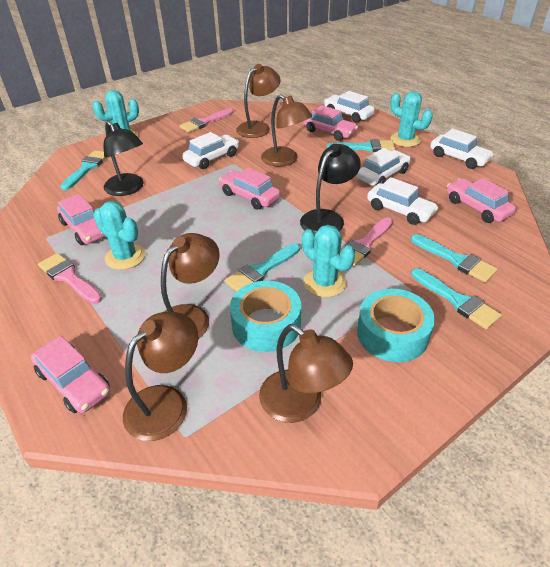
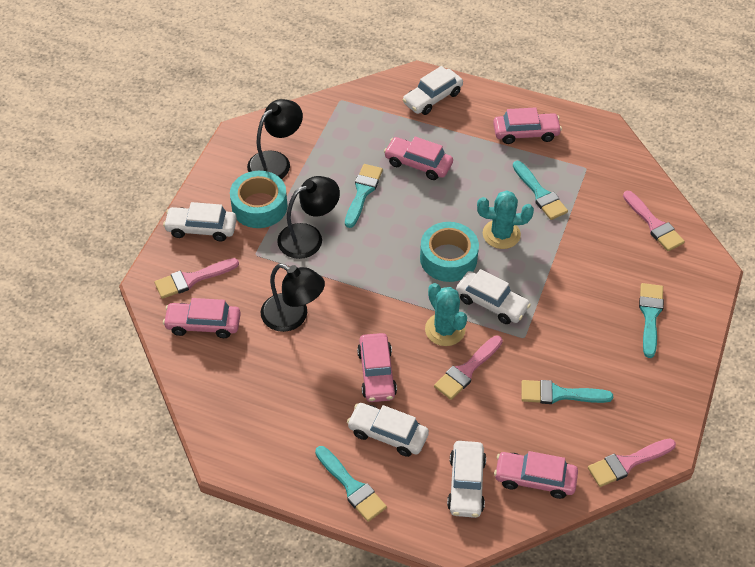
black lamp: [103,121,144,196] [300,144,361,234] = 2 -> [247,99,303,179] [261,264,325,332] [277,176,340,259] = 3
brown lamp: [123,312,198,441] [161,233,220,339] [236,64,281,138] [259,324,353,423] [261,94,312,167] = 5 -> none = 0
pink brush: [38,253,102,304] [179,108,233,133] [340,217,393,267] = 3 -> [154,258,239,299] [434,335,503,400] [588,438,676,487] [623,191,685,251] = 4
turquoise cactus: [92,90,139,137] [93,201,146,270] [302,225,355,297] [390,91,433,147] = 4 -> [425,283,467,346] [477,190,534,249] = 2

